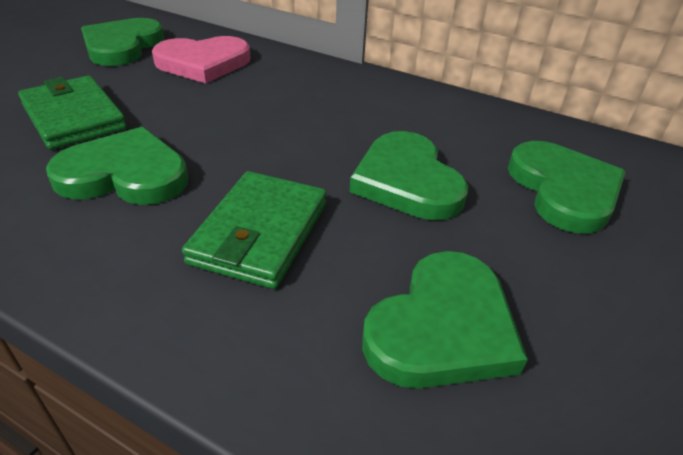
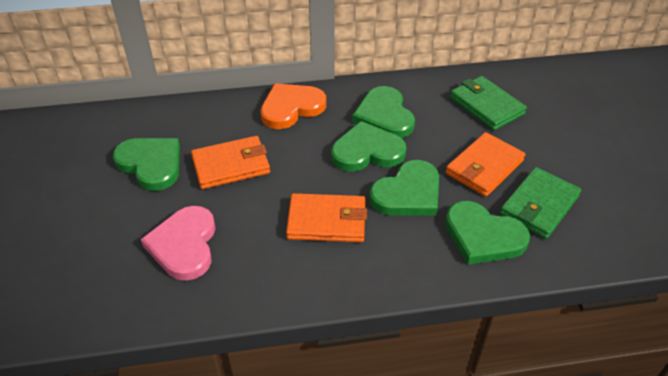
orange heart: none = 0 -> [260,83,326,129] = 1
orange wallet: none = 0 -> [191,136,270,189] [286,193,367,242] [446,132,526,197] = 3

